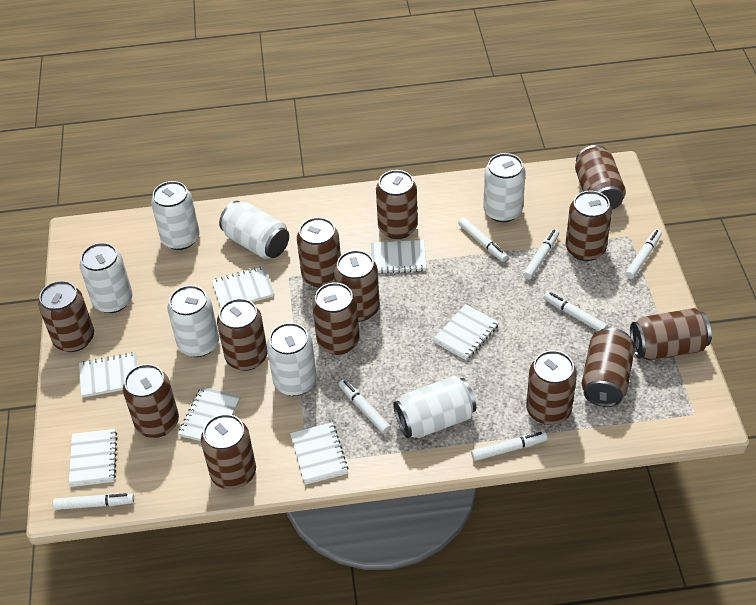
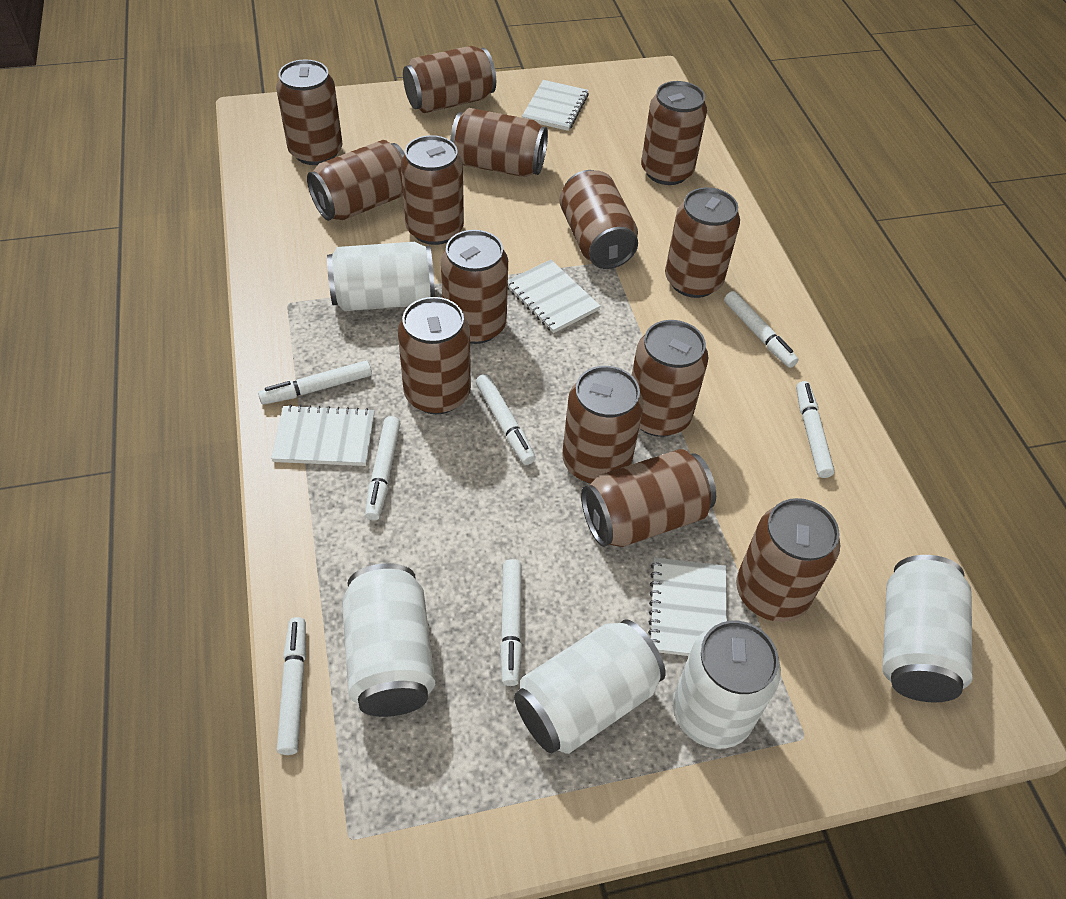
brown can: [38,281,94,352] [123,364,179,438] [201,414,256,489] [217,298,268,371] [297,217,341,288] [312,283,359,355] [334,250,380,322] [376,170,418,239] [526,350,577,425] [566,191,612,261] [575,145,626,210] [582,328,635,407] [630,308,712,361] = 13 -> [276,59,343,165] [307,140,405,221] [398,297,471,414] [401,135,464,245] [403,46,496,113] [441,230,508,344] [450,108,548,177] [559,170,638,269] [562,366,644,484] [581,449,716,547] [632,320,709,437] [641,81,707,185] [665,187,740,298] [736,498,840,622] = 14
white can: [80,243,133,313] [151,181,200,250] [167,285,219,357] [219,201,289,259] [267,323,317,396] [393,376,476,438] [483,153,525,222] = 7 -> [327,242,435,311] [342,563,435,717] [514,619,666,754] [673,621,781,749] [882,555,973,702] = 5
white notebook: [69,429,117,487] [79,352,138,398] [178,387,241,441] [212,266,275,308] [290,422,348,485] [371,240,426,273] [432,304,499,360] = 7 -> [271,405,374,466] [508,260,600,333] [522,80,589,131] [648,557,727,656] = 4

